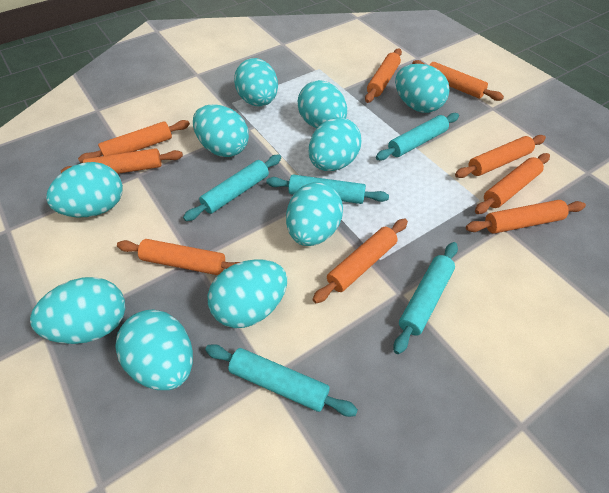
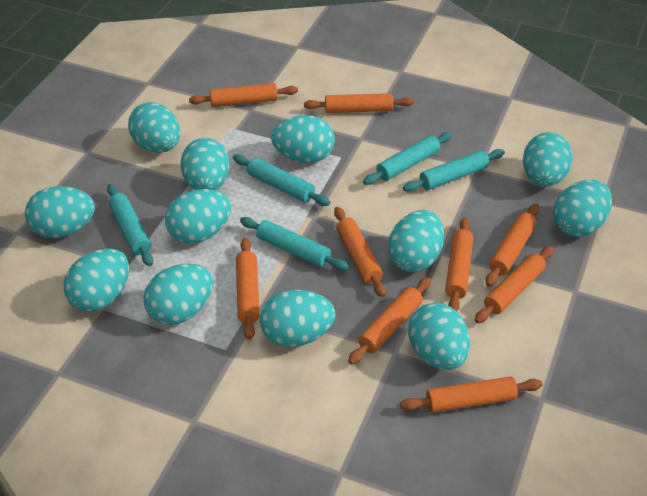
turquoise egg: [30,277,125,344] [46,162,123,217] [115,309,193,390] [193,104,249,157] [208,259,287,328] [234,58,278,107] [286,182,343,246] [298,80,347,128] [309,117,361,171] [395,64,450,113] = 10 -> [25,186,95,238] [64,248,129,312] [128,102,180,153] [143,264,213,325] [165,189,231,244] [181,138,230,190] [260,290,336,347] [271,115,335,163] [388,210,444,272] [408,303,470,370] [523,132,573,187] [553,180,612,237] = 12

